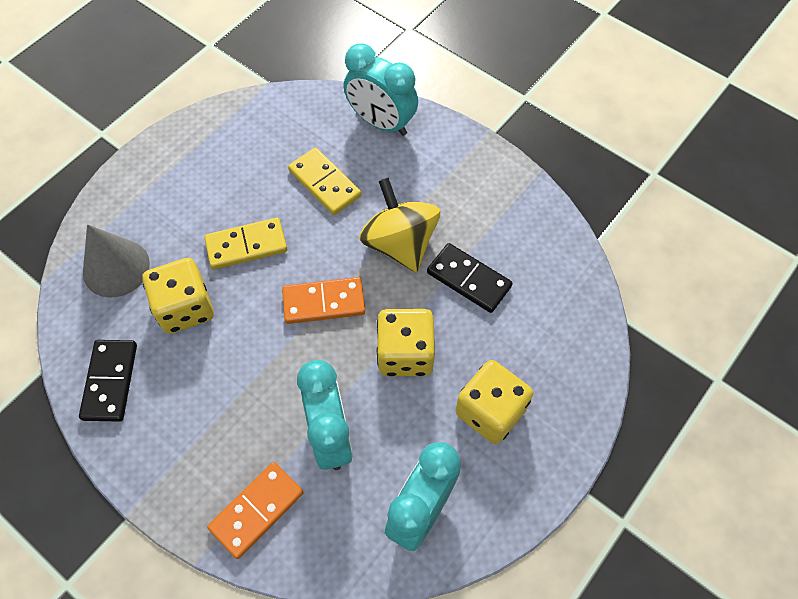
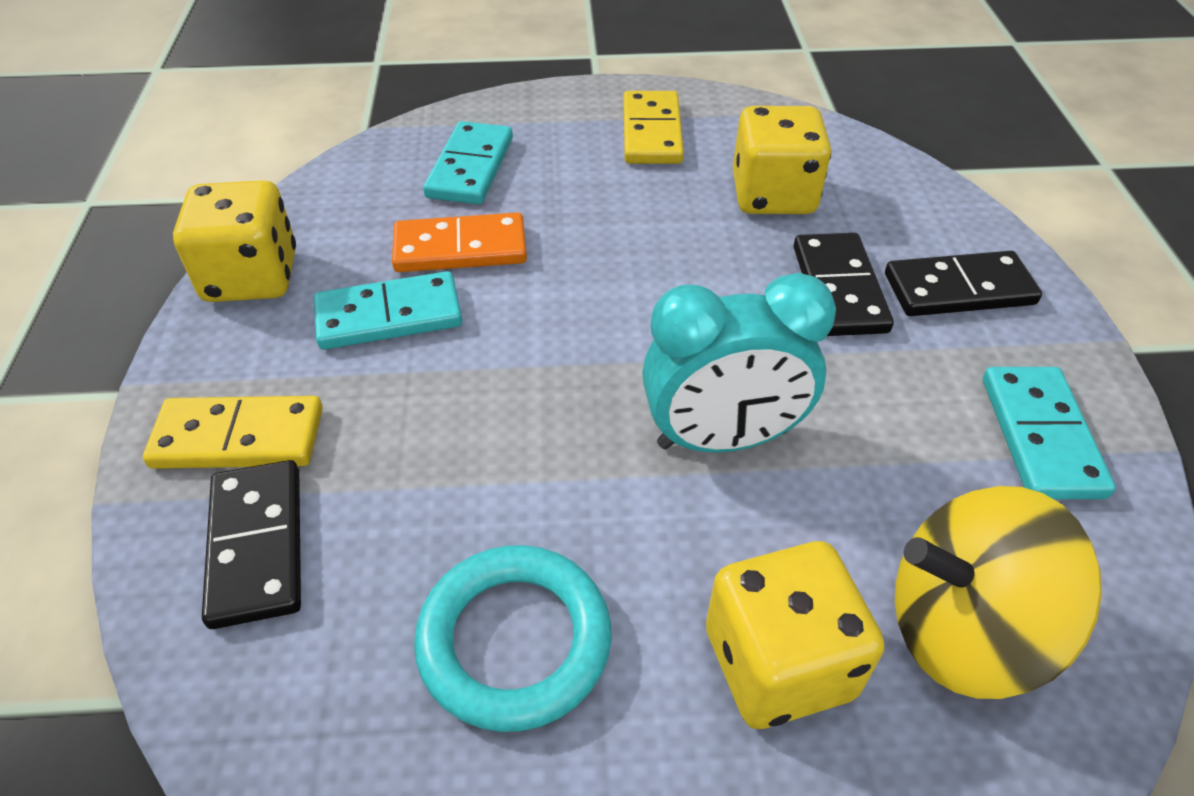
black domino: [79,340,137,422] [427,243,513,313] = 2 -> [202,460,301,629] [794,233,894,336] [885,251,1042,316] = 3
grey cone: [83,224,150,298] = 1 -> none = 0
orange domino: [207,462,303,559] [282,277,365,324] = 2 -> [392,212,527,272] = 1
turquoise clock: [297,360,353,470] [344,43,418,136] [385,442,461,551] = 3 -> [642,273,836,453] = 1
turquoise domino: none = 0 -> [314,271,462,350] [423,121,513,205] [983,367,1116,499] = 3
turquoise ring: none = 0 -> [414,545,612,732] = 1

